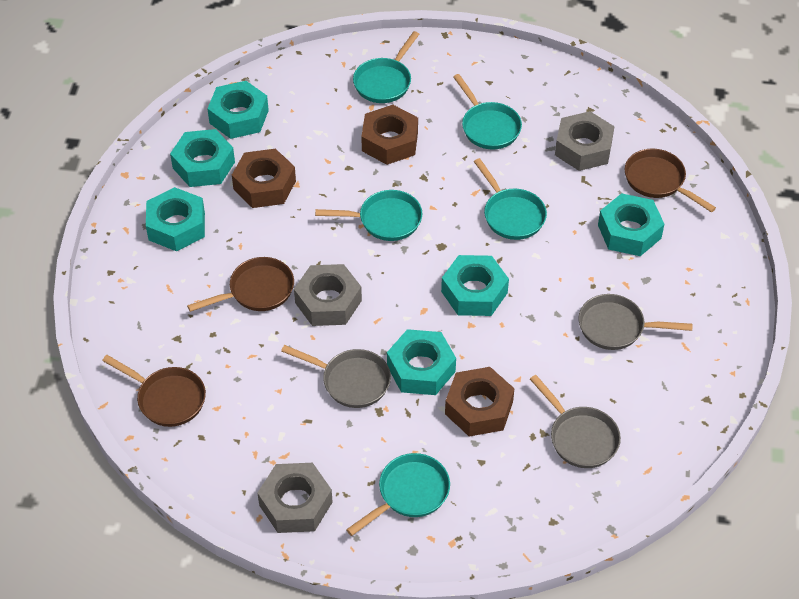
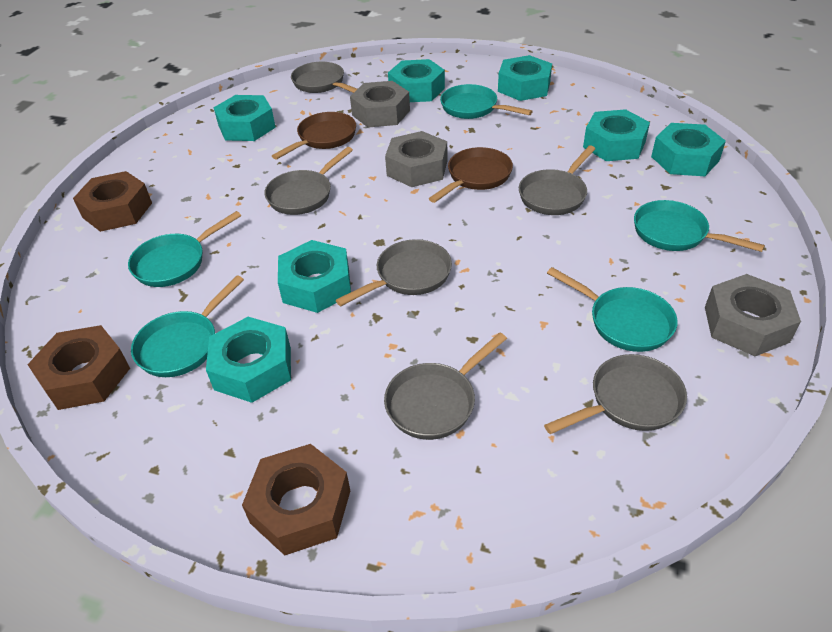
brown pan: [102,355,206,427] [187,257,294,312] [625,149,716,212] = 3 -> [272,112,356,159] [429,147,513,203] = 2
grey pan: [281,345,391,408] [530,375,621,468] [579,294,693,350] = 3 -> [264,147,353,215] [291,62,357,93] [335,239,452,306] [384,332,507,440] [519,145,595,215] [544,354,687,434] = 6
turquoise nut: [146,187,205,251] [170,129,235,187] [207,81,269,139] [387,329,456,395] [441,255,509,316] [598,193,664,256] = 6 -> [206,317,291,403] [213,95,276,141] [278,240,351,313] [388,59,445,102] [498,55,552,101] [583,109,650,161] [651,123,726,176] = 7

